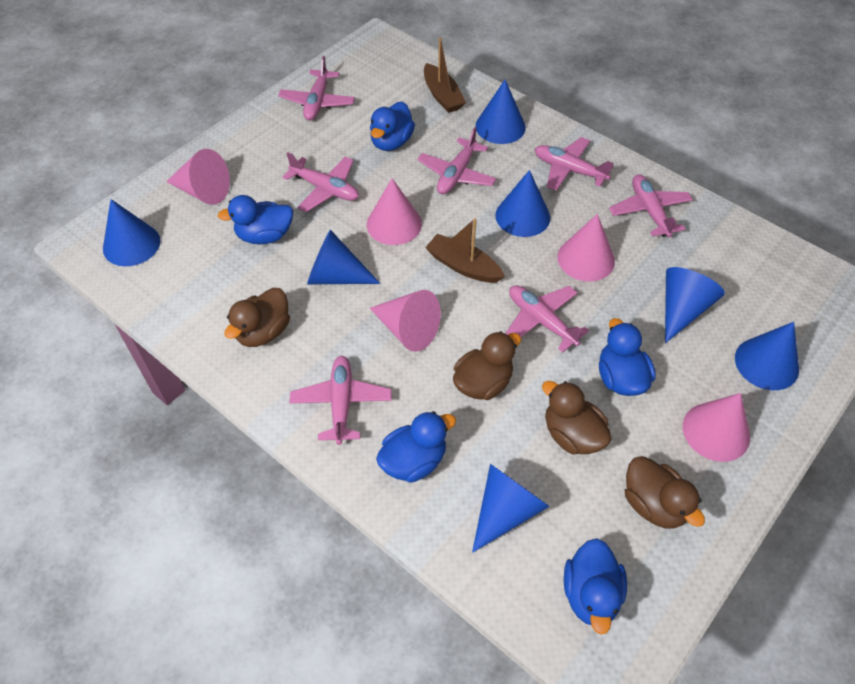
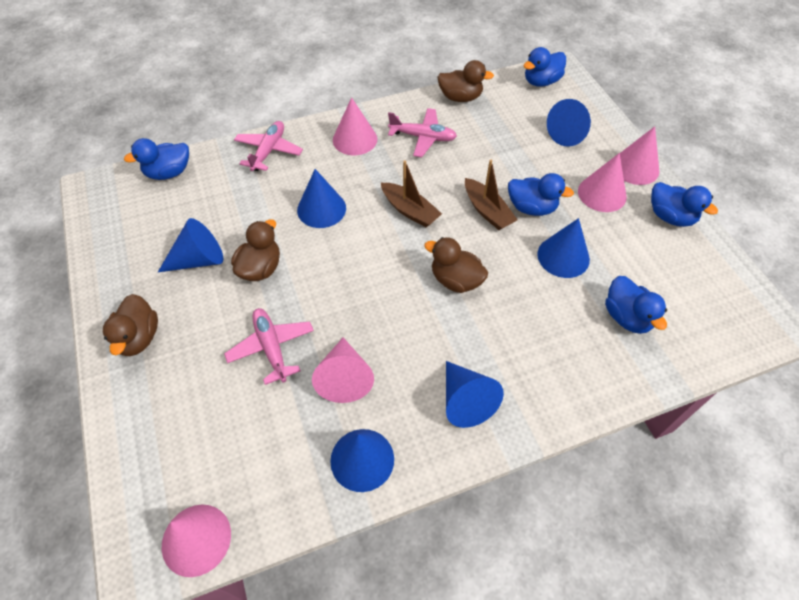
blue cone: [103,199,160,266] [307,230,380,284] [472,464,550,553] [475,80,526,144] [495,170,550,237] [665,267,725,343] [735,322,799,390] = 7 -> [158,218,223,272] [297,169,346,228] [330,429,394,492] [446,361,504,428] [537,218,590,278] [547,99,591,146] = 6
pink plane: [278,56,355,121] [283,152,359,212] [289,356,392,445] [417,127,496,194] [505,285,589,353] [535,137,614,191] [609,174,693,237] = 7 -> [224,308,314,385] [234,121,303,171] [388,108,457,157] = 3

